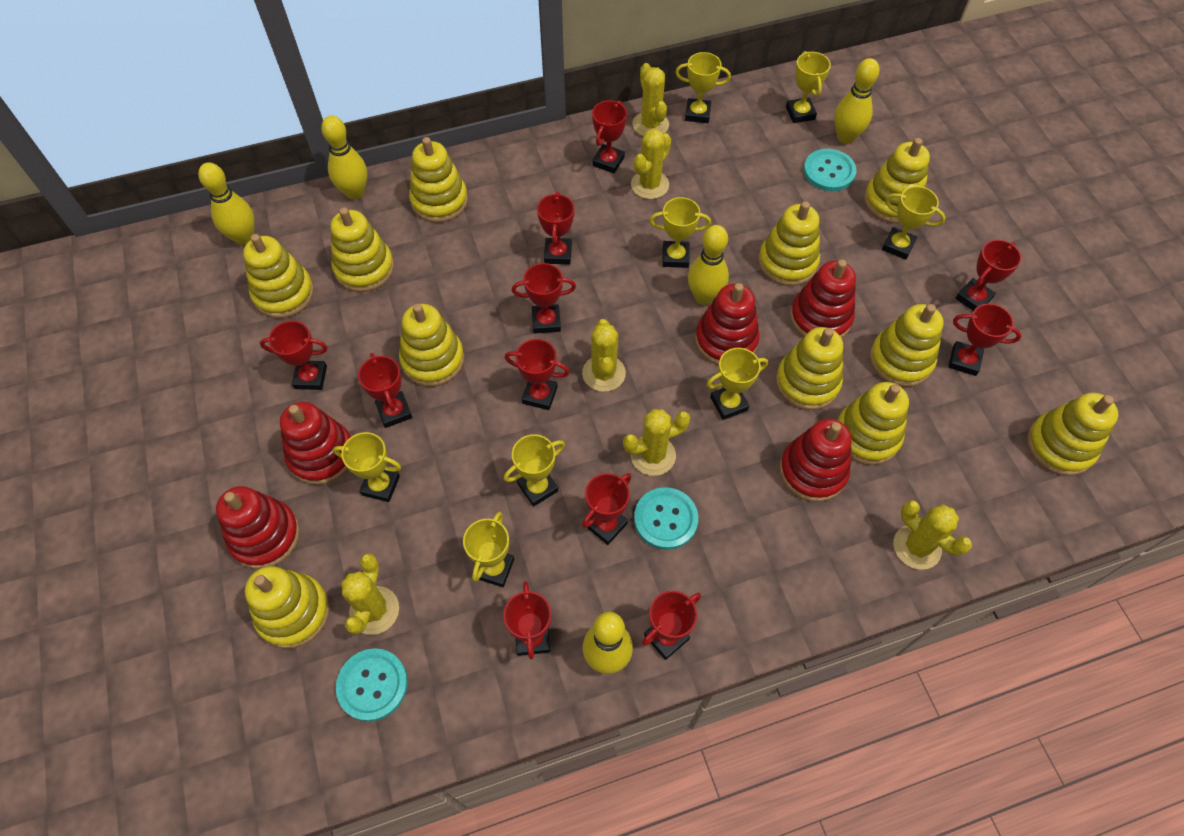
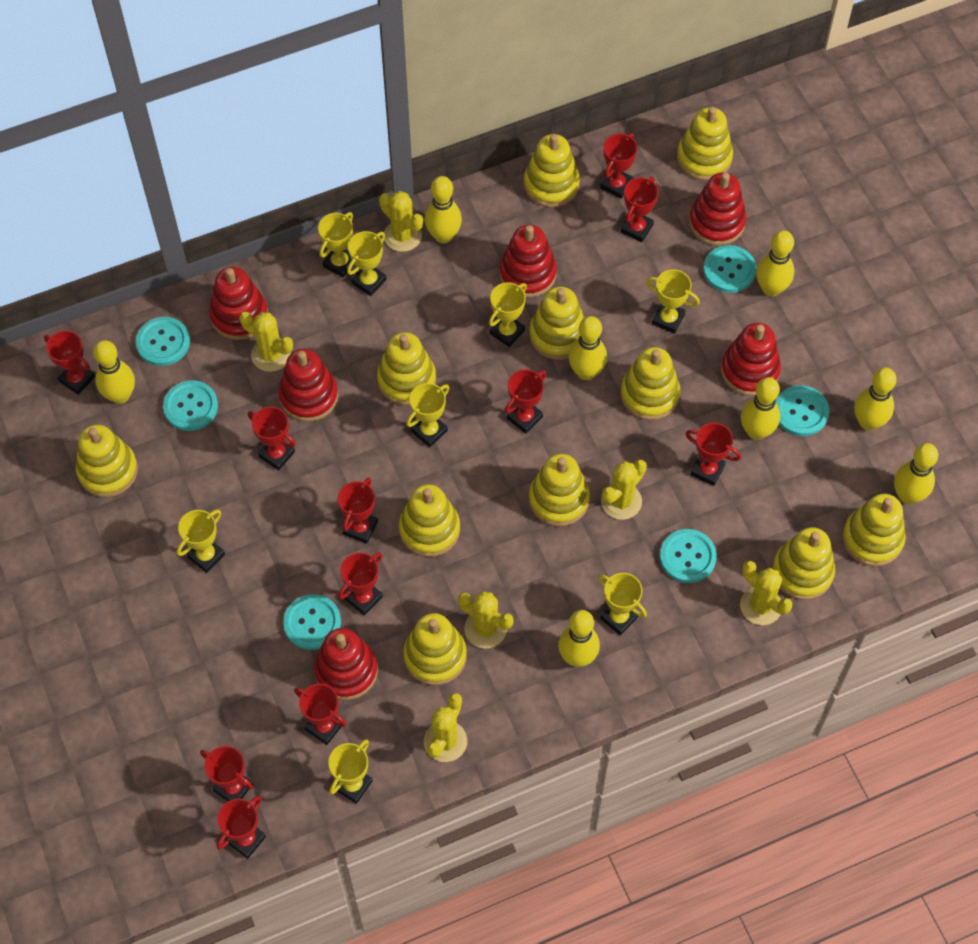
red stacking toy: [216,486,300,569] [280,402,351,485] [695,283,759,365] [779,419,852,502] [790,259,856,338] = 5 -> [209,267,268,340] [278,349,338,422] [314,628,378,700] [499,224,557,298] [689,172,746,246] [721,323,781,396] = 6
turquoise button: [336,648,408,722] [634,487,698,550] [803,149,856,191] = 3 -> [136,317,190,366] [163,380,218,431] [283,594,341,650] [660,529,717,583] [703,245,756,293] [776,385,829,436] = 6
yellow bowling pin: [198,162,255,245] [321,116,367,200] [583,612,633,674] [688,225,729,305] [834,58,880,144] = 5 -> [93,340,135,404] [425,176,462,243] [558,610,600,667] [569,316,607,380] [741,377,780,440] [756,230,794,297] [854,368,897,431] [894,443,938,504] = 8

